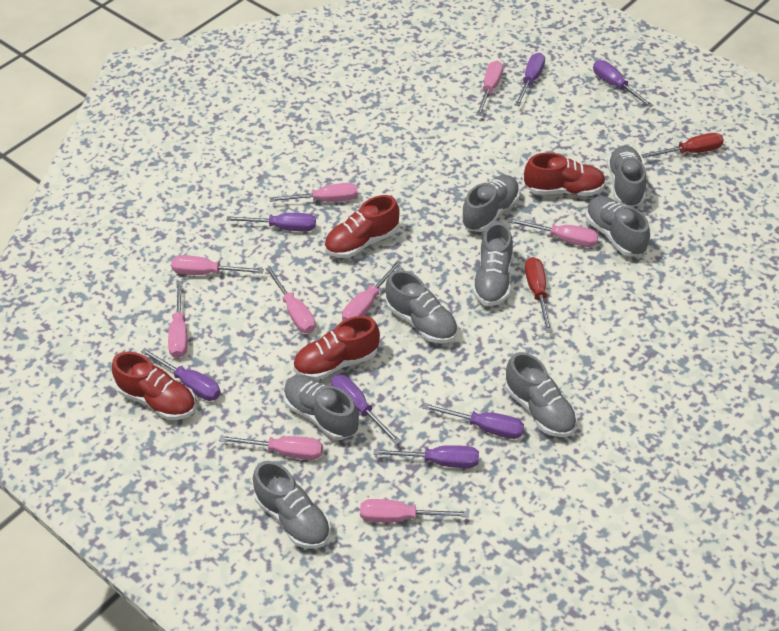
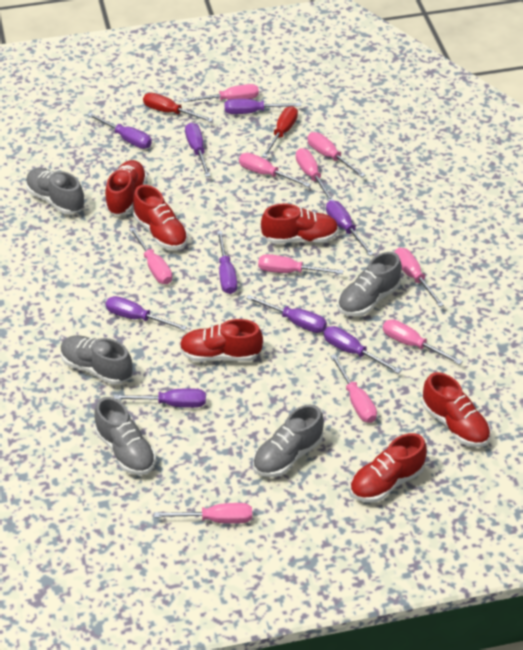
grey shoe: [253,461,331,549] [283,375,359,440] [385,270,458,343] [462,175,520,232] [472,222,513,306] [505,352,577,437] [586,196,650,256] [607,145,646,207] = 8 -> [26,168,85,214] [61,335,132,385] [94,397,156,475] [253,404,324,477] [338,252,402,316] = 5
pink screwdriver: [168,281,188,358] [171,255,264,275] [219,436,323,460] [265,267,316,333] [270,183,358,202] [342,260,402,321] [360,499,469,522] [476,61,503,116] [508,218,598,247] = 9 -> [129,227,172,284] [154,503,252,524] [183,84,259,102] [239,153,311,187] [258,254,343,274] [296,148,334,201] [308,132,365,177] [330,354,377,423] [383,319,463,365] [395,247,444,307] = 10
purple screwdriver: [141,348,221,401] [226,213,316,231] [331,375,401,445] [374,445,479,468] [423,403,524,439] [515,53,545,106] [593,60,653,108] = 7 -> [87,113,152,149] [106,296,187,331] [114,388,206,408] [185,122,210,177] [217,231,237,294] [225,99,301,114] [246,295,327,333] [324,326,401,374] [326,200,374,256] = 9
red shoe: [112,352,196,420] [293,316,380,380] [324,195,400,258] [524,152,606,196] = 4 -> [105,160,147,216] [133,185,188,250] [180,319,263,362] [261,204,339,244] [350,433,427,502] [423,372,491,447] = 6

